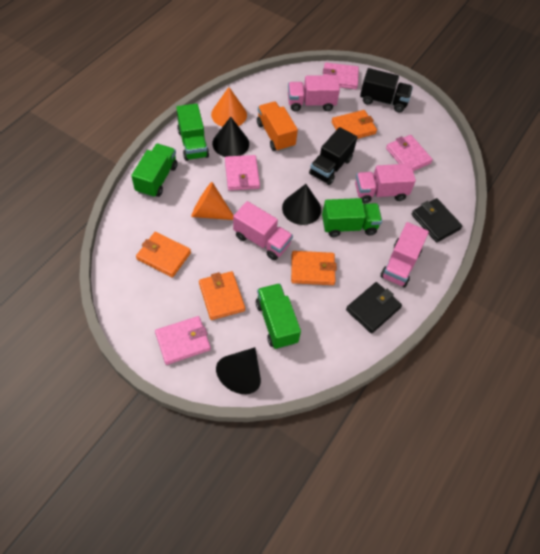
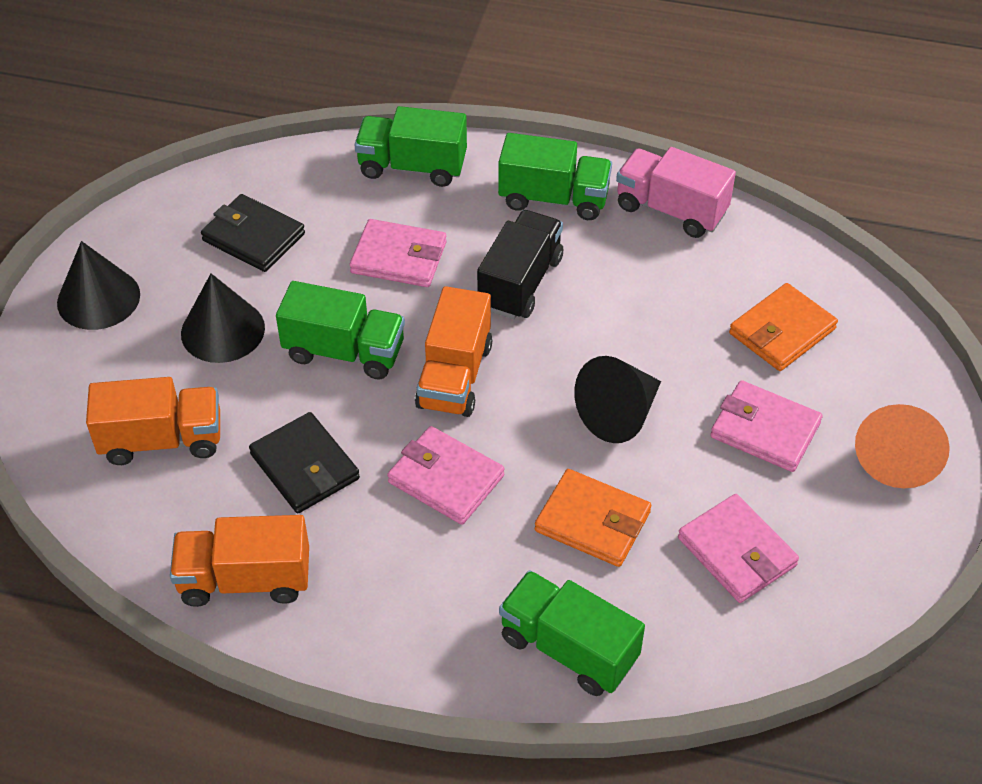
black truck: [309,127,357,185] [360,68,413,113] = 2 -> [477,210,563,319] = 1
orange cone: [191,182,234,220] [211,87,247,127] = 2 -> [855,404,950,488] = 1
orange truck: [257,101,298,152] = 1 -> [86,377,220,465] [170,515,309,607] [415,286,492,417] = 3
orange wallet: [136,232,191,277] [199,271,245,320] [291,251,337,285] [332,110,377,139] = 4 -> [535,469,651,567] [729,283,838,371] = 2
pink truck: [233,201,293,260] [288,76,340,112] [355,164,416,203] [380,222,429,287] = 4 -> [616,147,736,238] = 1

